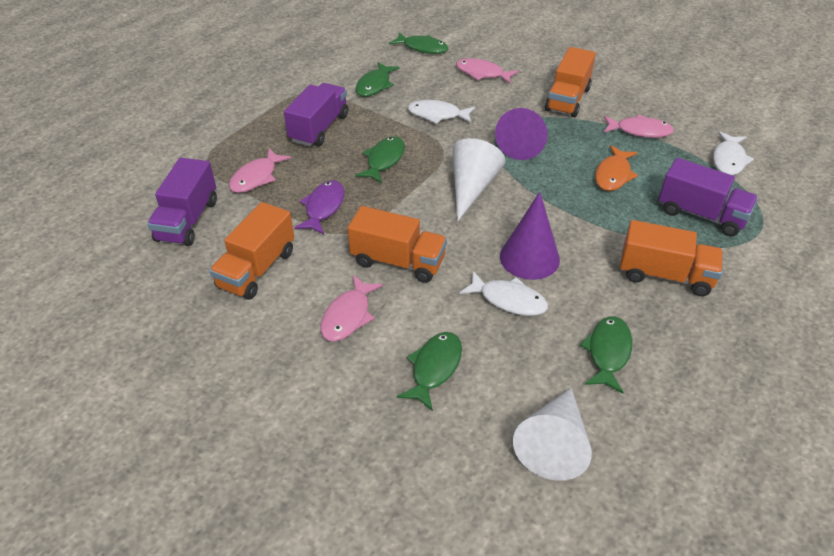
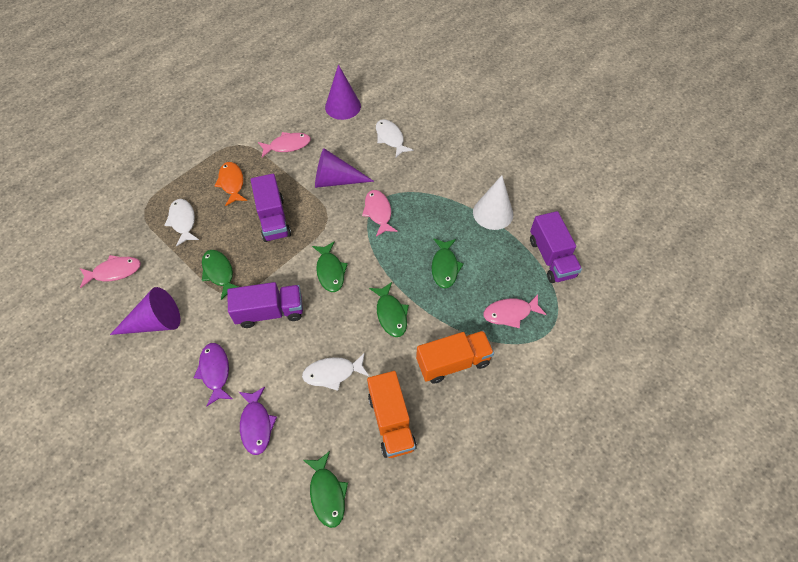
orange truck: [209,202,294,300] [348,206,447,283] [545,47,596,117] [620,220,723,296] = 4 -> [367,371,417,458] [416,331,494,384] = 2
purple cone: [495,108,548,160] [500,192,560,280] = 2 -> [110,287,180,335] [315,148,374,188] [325,64,361,120] = 3
purple fish: [294,181,345,234] = 1 -> [194,343,233,407] [239,387,277,455] = 2
white cone: [452,138,505,221] [513,388,592,481] = 2 -> [473,175,513,230] = 1

